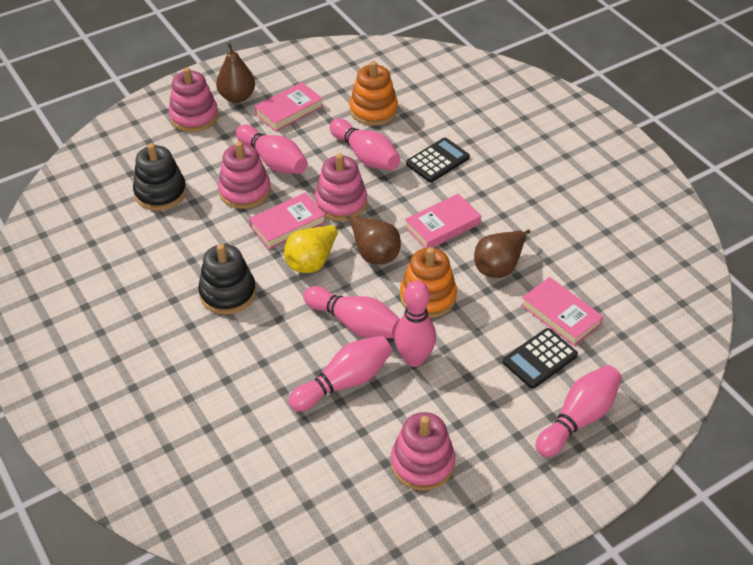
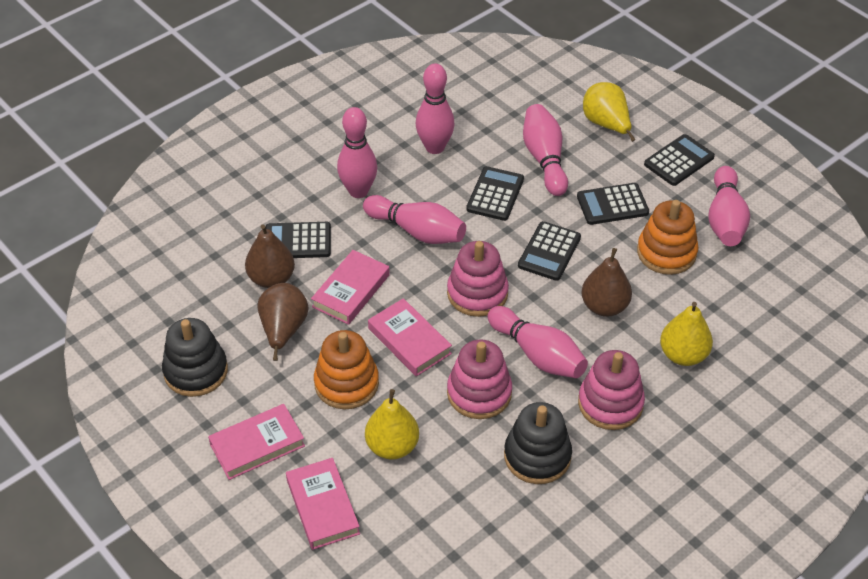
black calculator: [406,138,470,182] [503,328,578,389] = 2 -> [266,222,331,258] [466,166,524,221] [518,221,581,281] [577,183,649,225] [644,134,715,186] = 5
pink stacking toy: [169,67,218,132] [218,141,271,209] [315,153,367,221] [391,412,455,491] = 4 -> [447,241,509,317] [447,340,512,419] [578,350,645,430] = 3
yellow pear: [284,224,344,273] = 1 -> [365,389,419,460] [583,82,636,142] [660,302,713,366] = 3

